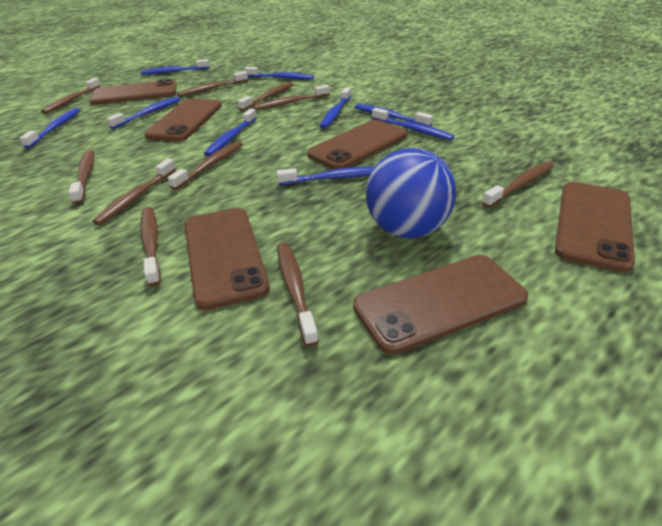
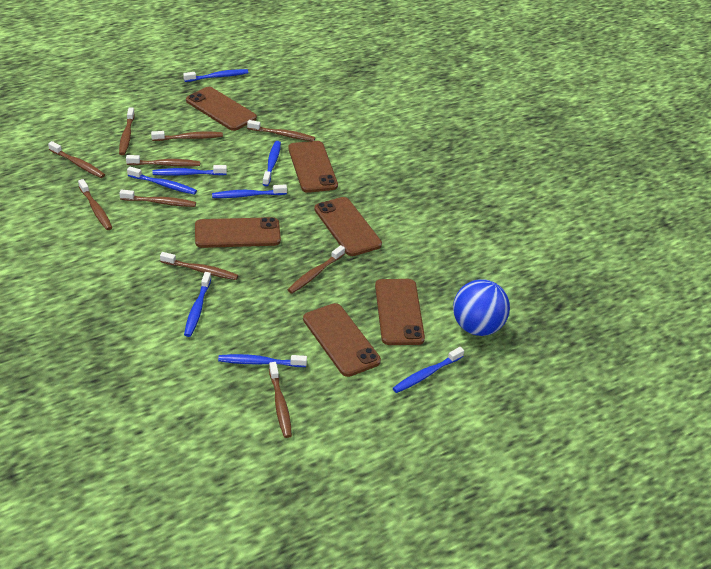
blue toothbrush: [20,108,80,148] [106,97,180,129] [141,59,210,75] [204,109,257,157] [245,67,314,80] [277,167,374,185] [320,87,351,129] [355,104,433,127] [372,108,455,141] = 9 -> [127,167,197,195] [153,165,227,176] [183,69,248,82] [184,272,211,337] [212,184,287,198] [218,354,307,367] [263,141,281,186] [393,347,464,393] = 8

